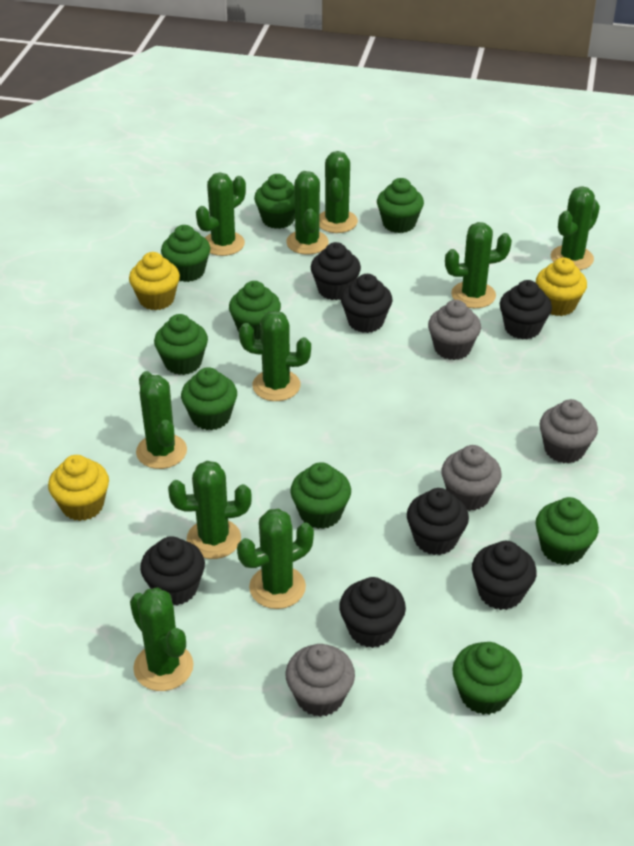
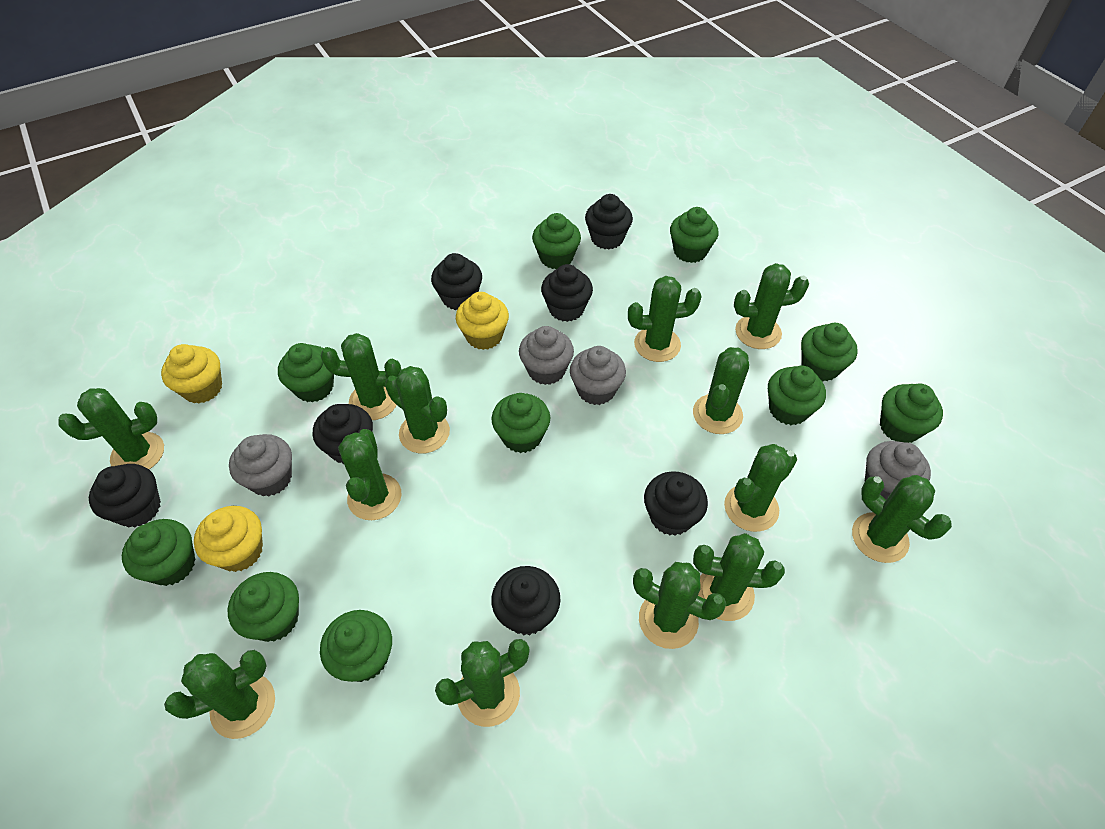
green cactus: [130,587,193,691] [136,371,187,469] [168,461,252,559] [196,172,246,256] [237,508,314,609] [239,310,311,401] [286,171,329,254] [319,151,358,233] [445,222,512,308] [551,186,600,270] = 10 -> [58,388,164,469] [164,650,275,739] [321,333,402,420] [338,429,402,520] [385,366,450,453] [435,639,529,727] [628,276,702,362] [633,562,726,649] [693,347,749,434] [693,533,785,621] [724,444,797,532] [734,263,809,349] [852,475,952,563] = 13
green cupcake: [154,314,208,375] [161,225,210,282] [181,367,237,431] [229,281,281,340] [254,174,295,229] [290,462,351,529] [377,178,424,233] [452,642,522,715] [535,497,599,565] = 9 -> [122,519,196,586] [228,572,299,642] [278,343,334,402] [320,610,392,682] [491,393,550,453] [532,213,581,269] [670,207,719,263] [768,366,826,425] [801,323,858,382] [880,383,943,443] = 10

